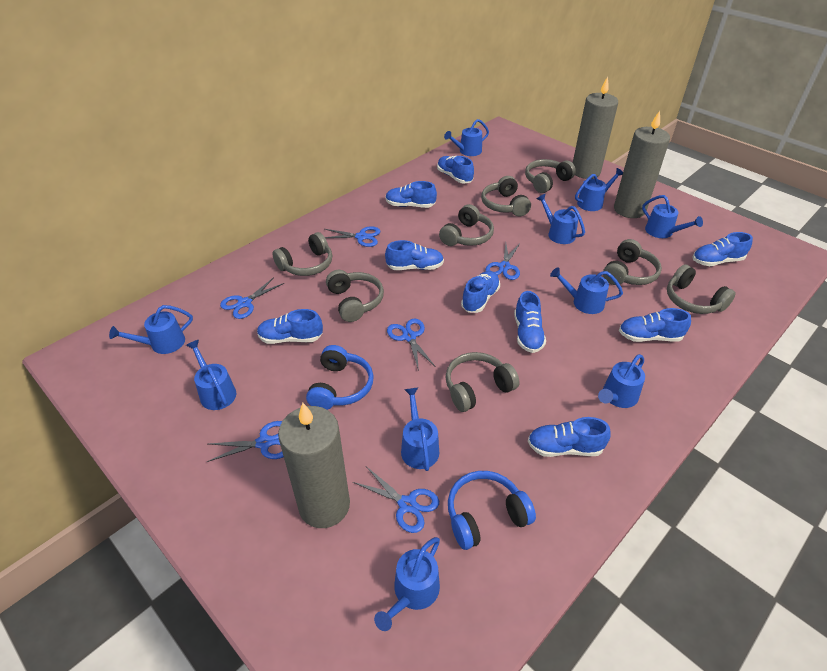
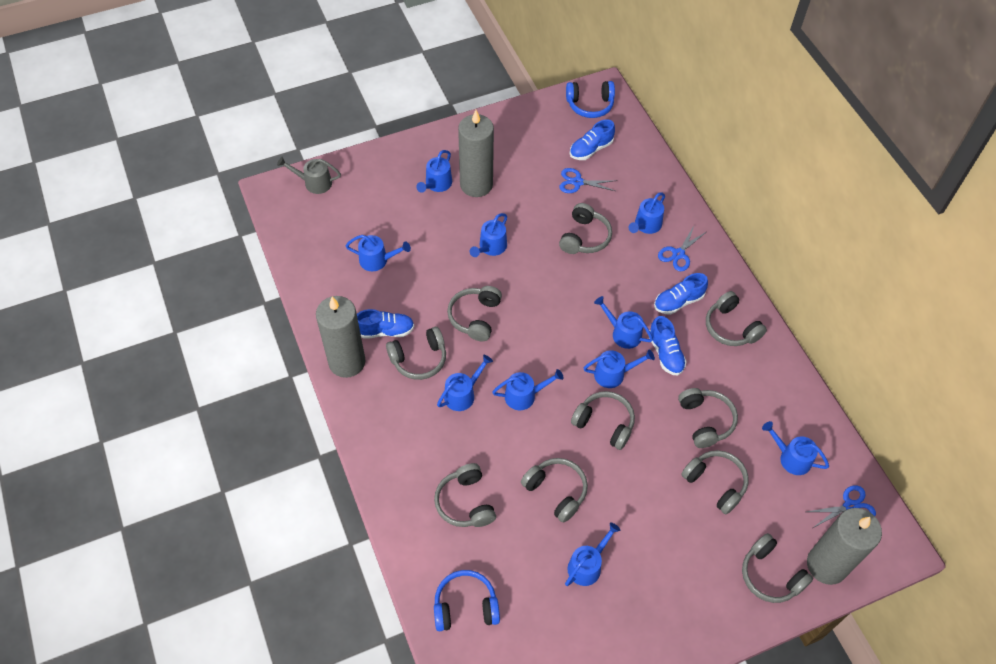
blue scissors: [207,421,284,462] [220,277,284,319] [325,226,380,247] [353,466,439,533] [387,319,436,371] [485,243,520,280] = 6 -> [559,168,617,193] [658,226,706,271] [807,485,876,528] = 3
blue shoe: [257,309,323,344] [385,181,437,208] [385,240,444,270] [437,156,474,184] [461,271,500,313] [514,291,546,353] [528,417,611,457] [619,308,691,342] [693,232,753,266] = 9 -> [357,309,414,339] [570,119,615,160] [648,316,687,375] [654,273,708,315] = 4
grey headphones: [272,232,332,276] [326,270,384,322] [439,204,494,246] [446,352,519,412] [481,176,531,216] [525,159,576,193] [603,239,662,285] [667,264,736,314] = 8 -> [386,327,446,380] [434,463,496,527] [447,286,502,341] [521,458,588,523] [559,203,612,254] [571,391,635,450] [678,388,738,448] [681,450,749,514] [706,291,767,346] [742,533,813,603] = 10
grey watering can: none = 0 -> [277,157,341,194] = 1

